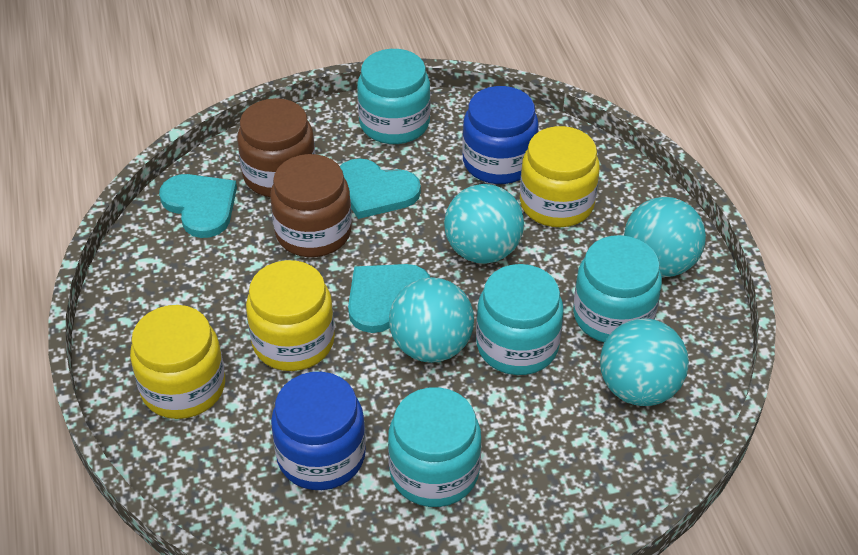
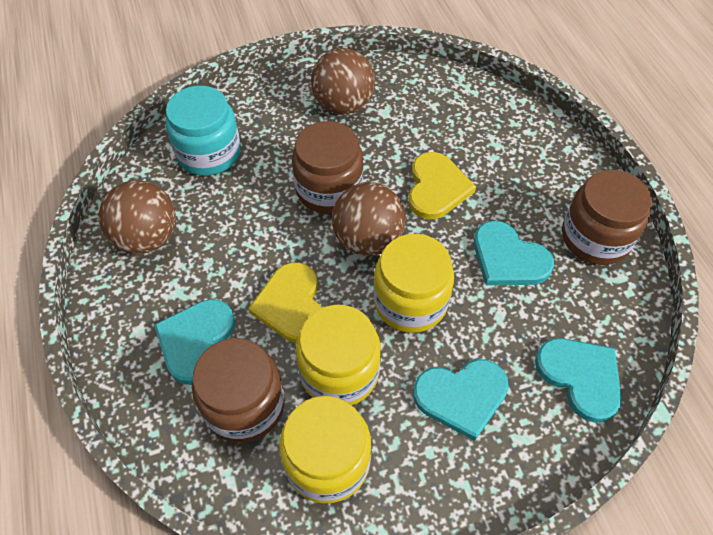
blue jar: [271,372,366,490] [462,86,539,184] = 2 -> none = 0
brown ball: none = 0 -> [99,180,176,254] [311,48,375,114] [332,182,406,256] = 3
brown jar: [237,98,315,197] [270,154,352,257] = 2 -> [192,338,285,443] [292,121,363,214] [562,170,652,265] = 3
turquoise ball: [389,277,474,363] [444,184,524,263] [600,318,689,406] [624,197,706,277] = 4 -> none = 0
turquoise heart: [159,174,237,238] [340,158,421,219] [348,264,430,333] = 3 -> [154,299,235,385] [413,359,509,441] [474,221,554,285] [535,338,622,422] = 4
turquoise jar: [357,49,430,144] [388,387,481,507] [476,264,564,375] [573,235,662,343] = 4 -> [166,86,241,176] = 1
yellow heart: none = 0 -> [248,262,322,344] [408,152,476,220] = 2

